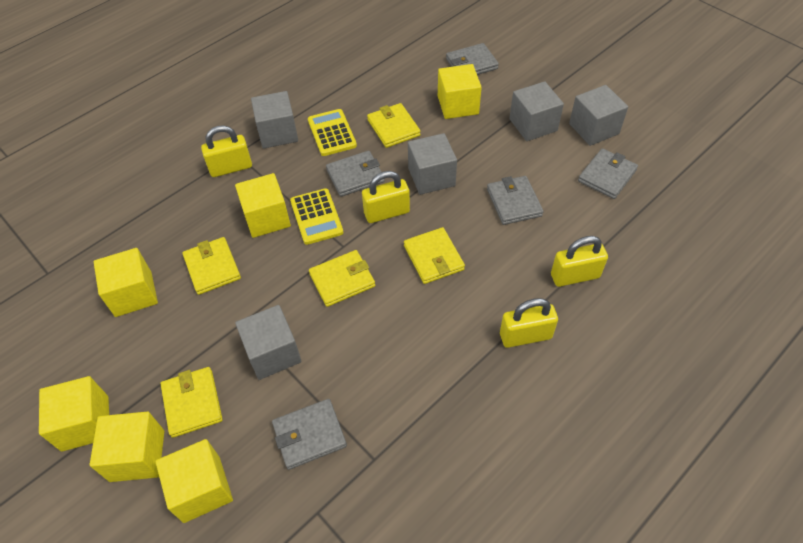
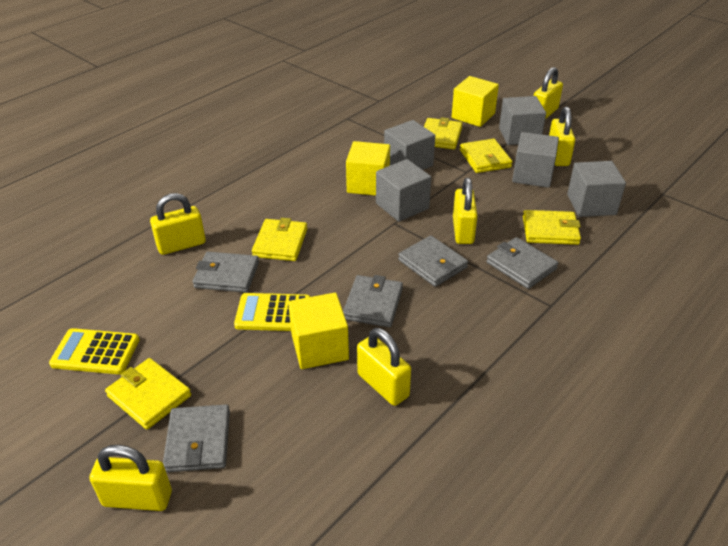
yellow cube: [39,376,109,452] [90,412,164,482] [93,248,158,317] [156,439,233,523] [235,173,291,238] [438,64,482,119] = 6 -> [288,293,349,369] [346,141,390,196] [452,76,499,127] = 3
yellow padlock: [201,125,252,177] [362,171,410,223] [500,298,558,348] [551,236,608,287] = 4 -> [89,445,172,511] [150,193,206,255] [357,328,411,406] [453,178,478,244] [534,67,563,119] [549,107,575,166] = 6

